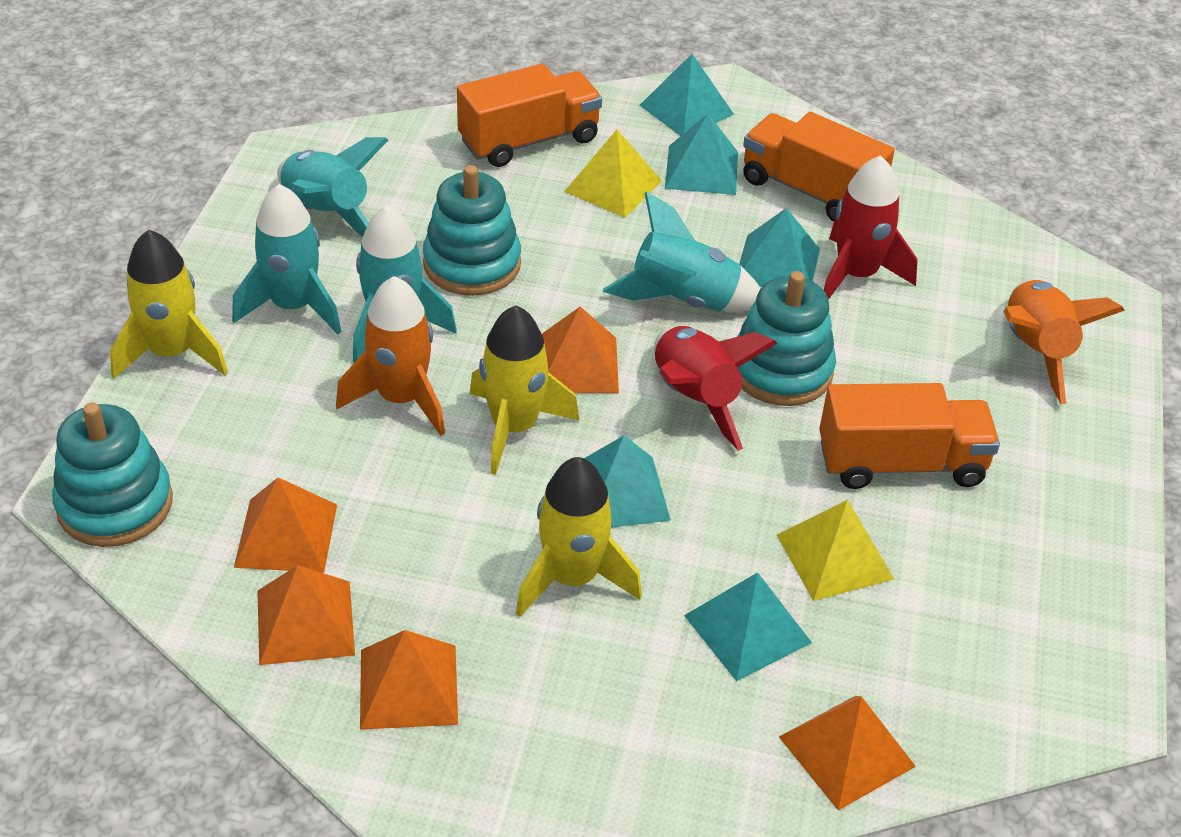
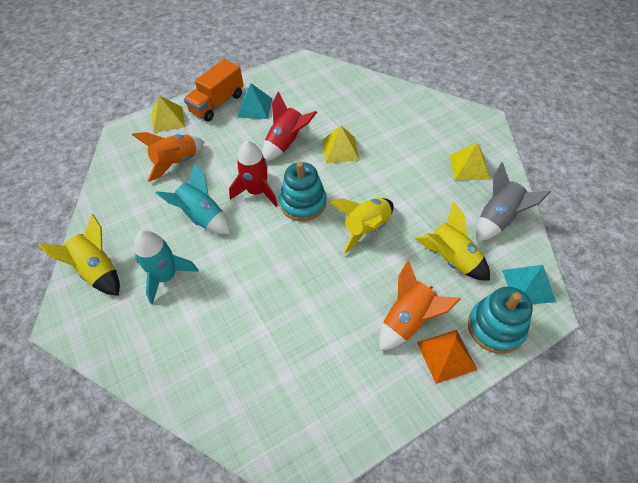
grey rocket: none = 0 -> [476,162,551,242] = 1
orange pyramid: [234,477,337,573] [258,565,355,665] [360,630,458,730] [542,307,619,393] [779,696,916,810] = 5 -> [417,330,477,384] = 1
orange truck: [457,64,602,167] [743,112,895,222] [819,383,1000,489] = 3 -> [184,59,244,121] = 1
turquoise pyramid: [584,436,671,528] [640,54,734,136] [665,114,738,195] [684,572,812,681] [739,208,820,287] = 5 -> [237,83,272,119] [502,265,556,304] = 2
turquoise rocket: [232,184,341,334] [277,137,388,237] [353,205,457,363] [603,191,760,312] = 4 -> [134,230,198,304] [156,163,230,235] = 2
turquoise stacking toy: [52,402,173,547] [423,165,521,296] [737,271,836,406] = 3 -> [279,162,327,221] [468,287,533,354] = 2
yellow pyramid: [564,129,662,218] [777,500,894,601] = 2 -> [152,95,185,133] [322,125,359,163] [450,142,490,180] = 3

